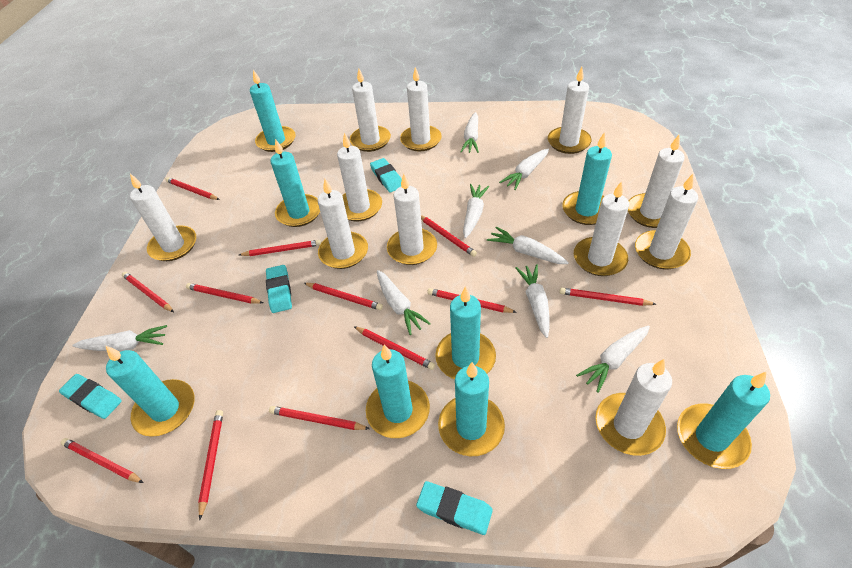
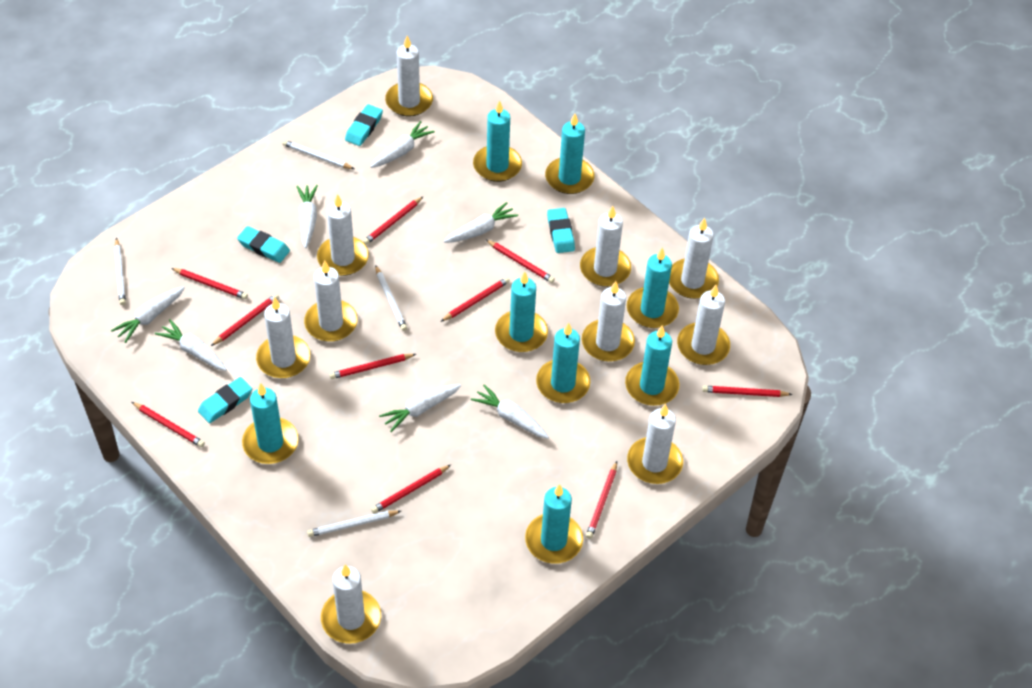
red pencil: [61,438,143,483] [122,272,174,312] [165,177,220,200] [186,283,263,304] [198,410,223,521] [239,240,321,256] [269,406,370,430] [304,283,383,310] [353,326,435,370] [421,215,477,257] [427,288,517,313] [559,288,656,306] = 12 -> [132,402,205,447] [171,268,248,299] [211,294,279,346] [329,354,416,379] [363,197,423,245] [371,465,451,514] [440,277,510,322] [485,239,555,283] [586,461,617,539] [702,386,793,397] = 10
white candle: [130,174,196,261] [317,179,368,269] [337,133,382,221] [350,69,391,152] [387,174,437,265] [400,67,442,151] [548,67,592,154] [574,181,629,276] [596,359,672,456] [628,135,685,228] [635,174,698,269] = 11 -> [256,297,310,378] [304,260,357,342] [317,194,369,276] [321,565,381,644] [385,36,433,116] [580,206,631,287] [582,281,635,362] [627,404,683,484] [669,218,719,299] [677,285,730,365] = 10
white carrot: [72,325,167,351] [377,270,431,335] [460,112,479,153] [463,184,490,238] [487,227,569,264] [499,149,549,190] [515,264,549,338] [576,325,650,393] = 8 -> [111,286,185,343] [155,320,227,371] [296,185,318,248] [370,121,435,168] [379,384,461,432] [443,202,518,243] [471,384,549,439] = 7
white pencil: none = 0 -> [114,238,126,305] [282,140,354,169] [307,510,401,537] [375,265,407,331] = 4

